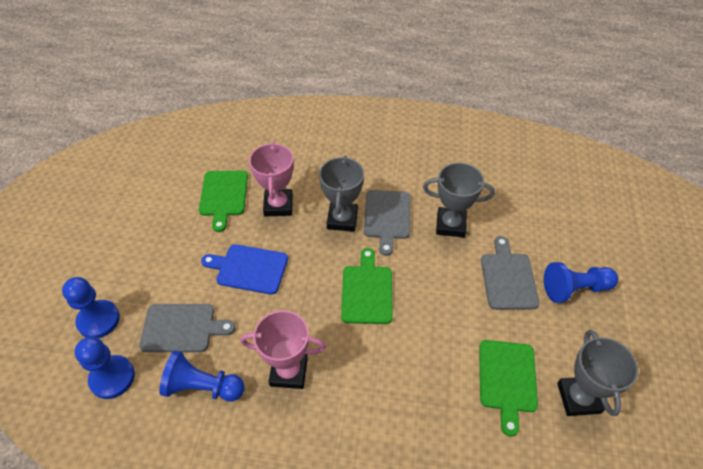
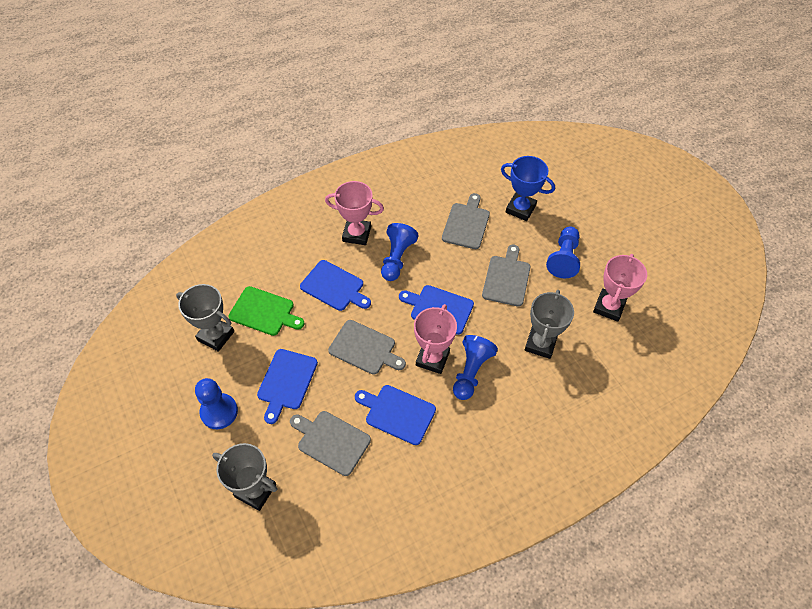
blue cutting board: [201,244,288,295] = 1 -> [257,349,318,424] [300,260,371,311] [355,385,436,445] [399,285,474,335] = 4
blue trophy: none = 0 -> [501,156,555,221] = 1
green cutting board: [199,171,248,232] [341,248,393,324] [479,340,538,436] = 3 -> [228,286,305,336] = 1
grey cutting board: [139,304,236,352] [364,190,410,256] [481,236,540,310] = 3 -> [290,411,371,476] [328,320,406,375] [442,193,490,249] [482,244,530,307] = 4
pink trophy: [240,310,326,389] [249,142,294,216] = 2 -> [325,181,384,245] [414,304,457,374] [593,254,647,322] = 3

